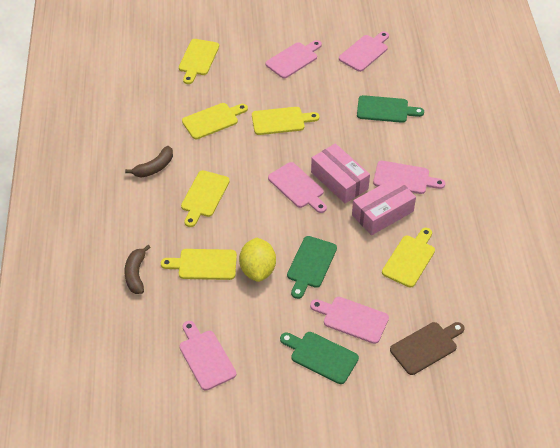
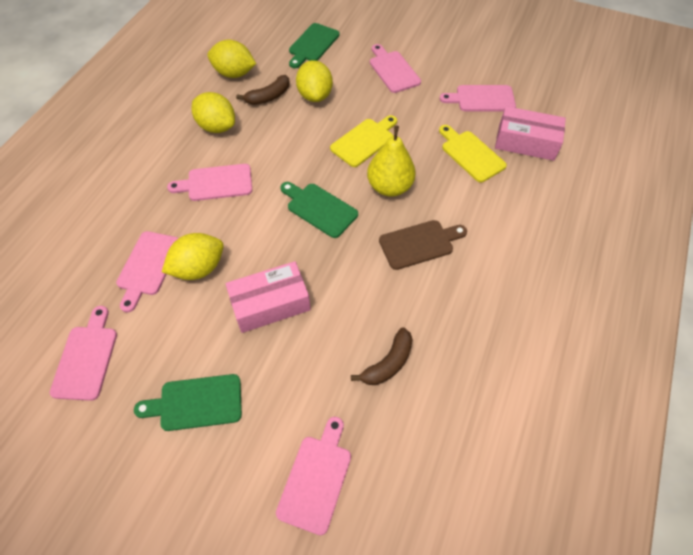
yellow cutting board: [161,249,237,280] [179,39,219,84] [181,170,230,227] [182,103,248,139] [252,107,319,135] [382,228,435,287] = 6 -> [330,115,397,167] [439,125,507,182] = 2
yellow lemon: [239,238,276,282] = 1 -> [162,233,224,280] [192,92,235,133] [207,40,256,78] [296,60,333,102] = 4
yellow pear: none = 0 -> [367,126,416,197] = 1

